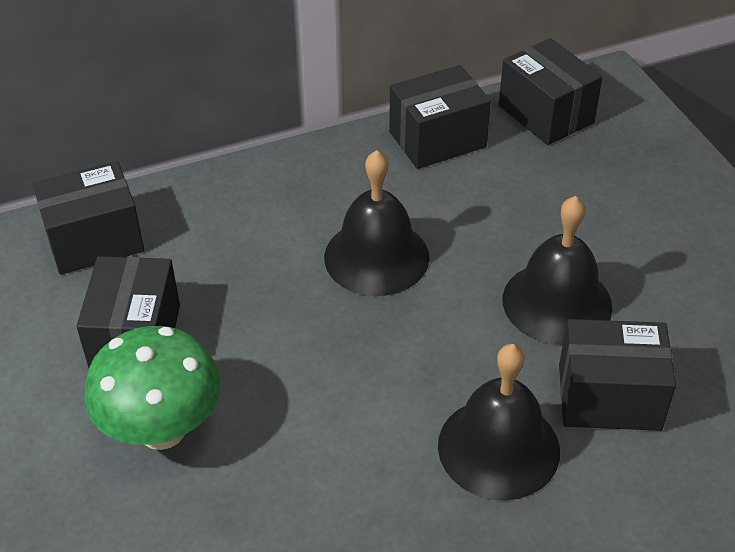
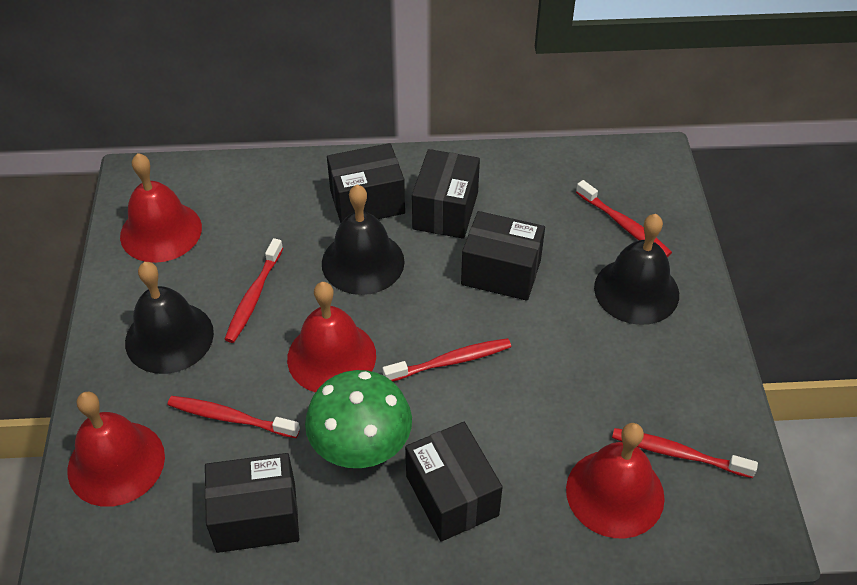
red bell: none = 0 -> [67,392,165,507] [120,153,202,263] [287,282,376,393] [566,423,665,539] = 4
red toothbrush: none = 0 -> [168,396,300,438] [224,238,283,343] [383,338,511,381] [576,180,672,257] [612,428,758,478] = 5

